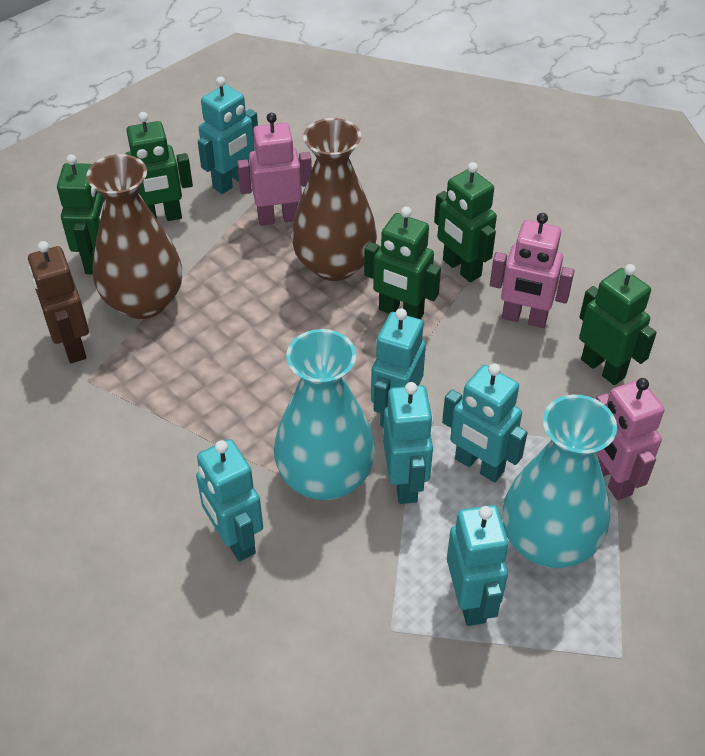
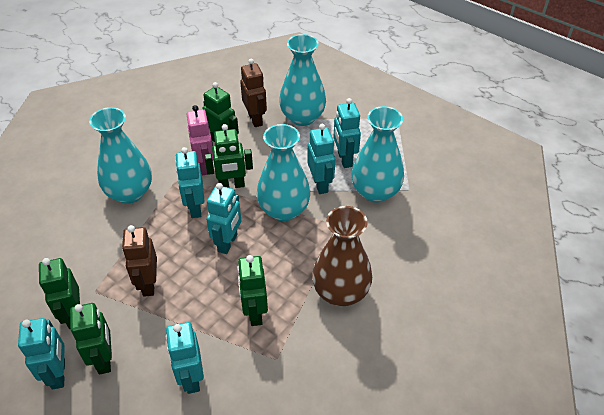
brown robot: [28,241,89,363] = 1 -> [122,225,157,297] [240,58,267,127] = 2
brown vase: [86,154,182,319] [291,118,377,281] = 2 -> [312,206,372,306] = 1
pink robot: [237,113,312,226] [490,213,574,328] [596,378,664,500] = 3 -> [186,105,213,175] = 1
turquoise vase: [274,329,375,500] [502,395,617,568] = 2 -> [89,107,152,204] [257,124,310,221] [279,34,326,126] [352,106,404,203] = 4

